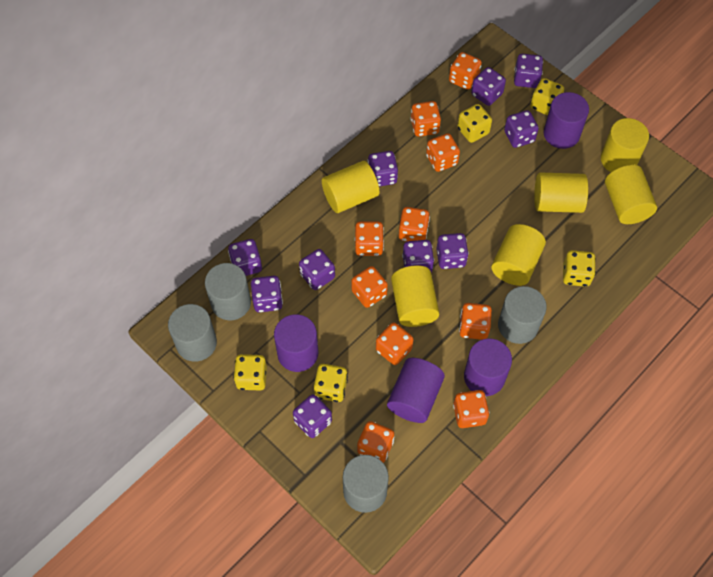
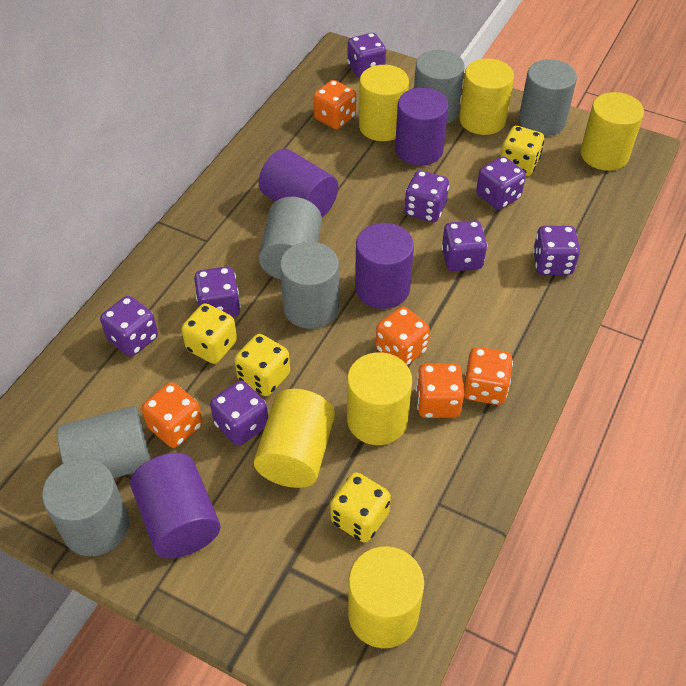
grey cylinder: [168,304,217,362] [205,263,251,320] [343,455,389,513] [498,286,547,344] = 4 -> [42,458,129,556] [57,406,151,478] [258,197,322,279] [280,242,339,329] [414,50,465,124] [519,59,577,136] = 6
orange dice: [351,266,388,308] [355,221,384,256] [357,421,394,463] [376,322,414,365] [399,207,430,242] [410,101,441,137] [426,133,460,172] [449,52,482,90] [453,390,489,428] [459,303,492,340] = 10 -> [142,382,203,448] [313,80,356,129] [376,307,430,365] [416,363,464,418] [464,347,513,405] = 5
purple dice: [228,239,262,276] [251,276,283,313] [293,394,332,438] [299,249,335,290] [368,151,398,187] [402,240,434,272] [436,233,469,269] [471,67,506,106] [504,110,539,148] [514,54,543,88] = 10 -> [100,296,158,357] [194,266,241,317] [210,380,268,446] [347,33,386,78] [404,170,449,222] [441,221,488,271] [476,156,526,210] [533,226,580,275] = 8
yellow dice: [233,354,267,390] [314,364,348,402] [457,104,492,143] [530,78,564,116] [563,250,596,287] = 5 -> [181,303,237,364] [234,334,290,396] [330,472,391,542] [501,126,544,176] = 4

